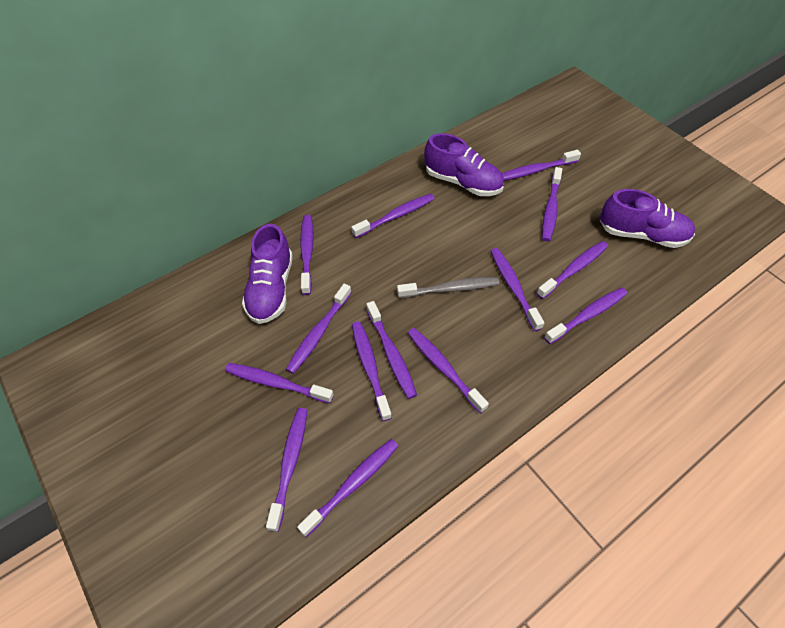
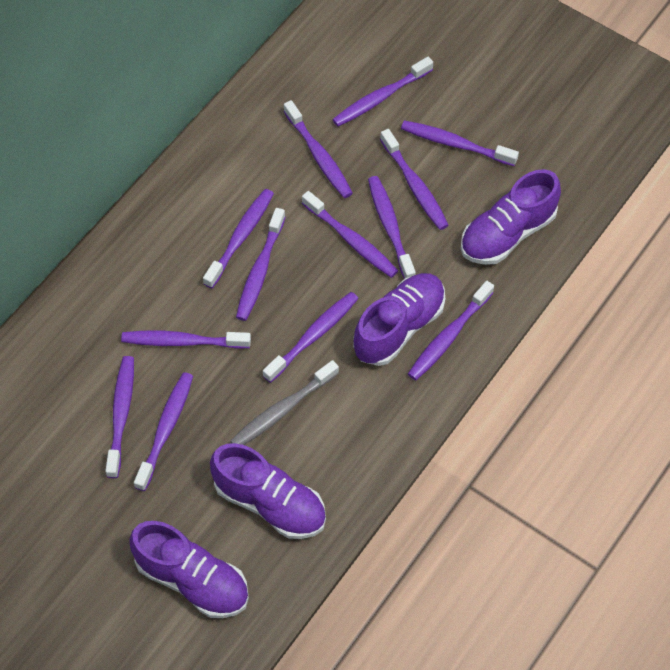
purple shoe: [242,224,293,324] [424,133,504,196] [600,189,695,248] = 3 -> [129,521,249,618] [210,443,326,539] [353,273,445,366] [461,169,561,265] = 4
purple toothbrush: [225,363,334,403] [266,408,307,532] [286,283,351,374] [297,439,398,537] [300,215,314,295] [351,194,434,238] [352,321,392,421] [366,301,417,399] [408,328,489,414] [491,248,544,331] [502,150,581,181] [536,241,608,299] [542,167,562,242] [544,288,627,344] = 14 -> [105,356,134,478] [121,331,251,349] [134,372,193,491] [203,189,274,288] [236,208,285,321] [263,292,359,383] [284,100,353,198] [302,191,398,278] [332,57,433,126] [368,176,416,279] [380,129,449,230] [401,121,519,166] [408,281,494,380] = 13

